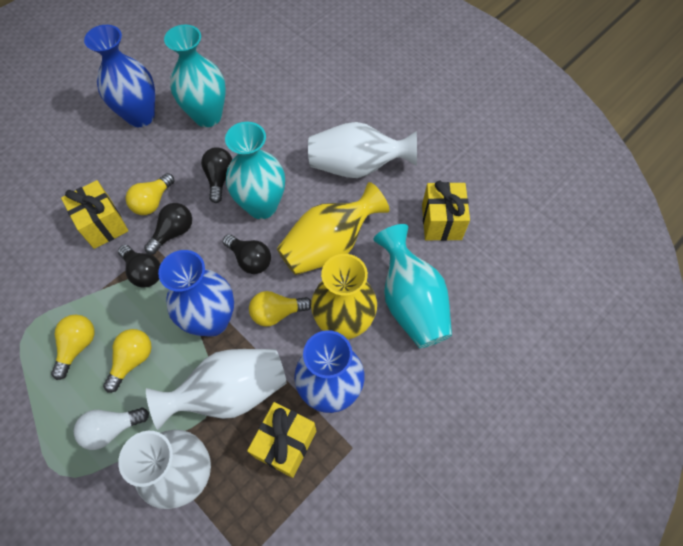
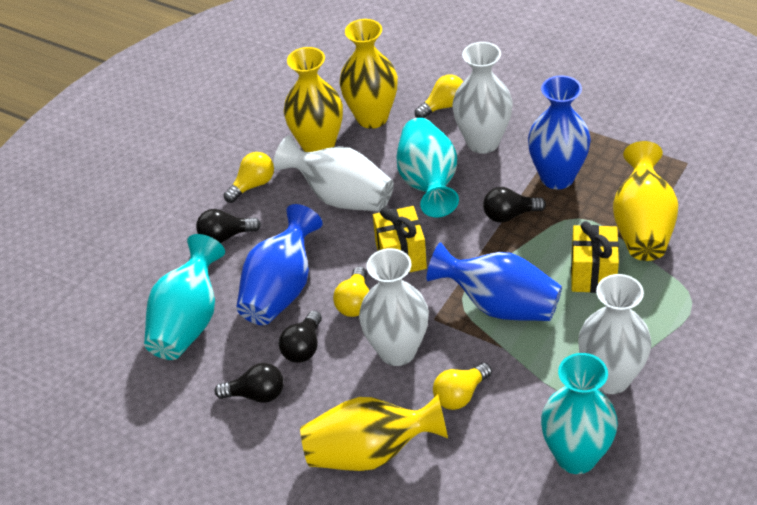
white light bulb: [74,408,149,450] = 1 -> none = 0
white vase: [118,430,211,509] [146,349,287,430] [308,122,417,178] = 3 -> [273,135,394,212] [359,248,429,366] [452,42,513,154] [578,274,652,394] = 4
yellow gift: [61,180,128,249] [247,402,316,478] [422,181,470,241] = 3 -> [373,206,427,273] [571,221,619,293] = 2
yellow vase: [277,182,389,275] [311,254,377,340] = 2 -> [284,47,343,152] [300,394,448,471] [339,19,398,129] [613,141,678,261] = 4

